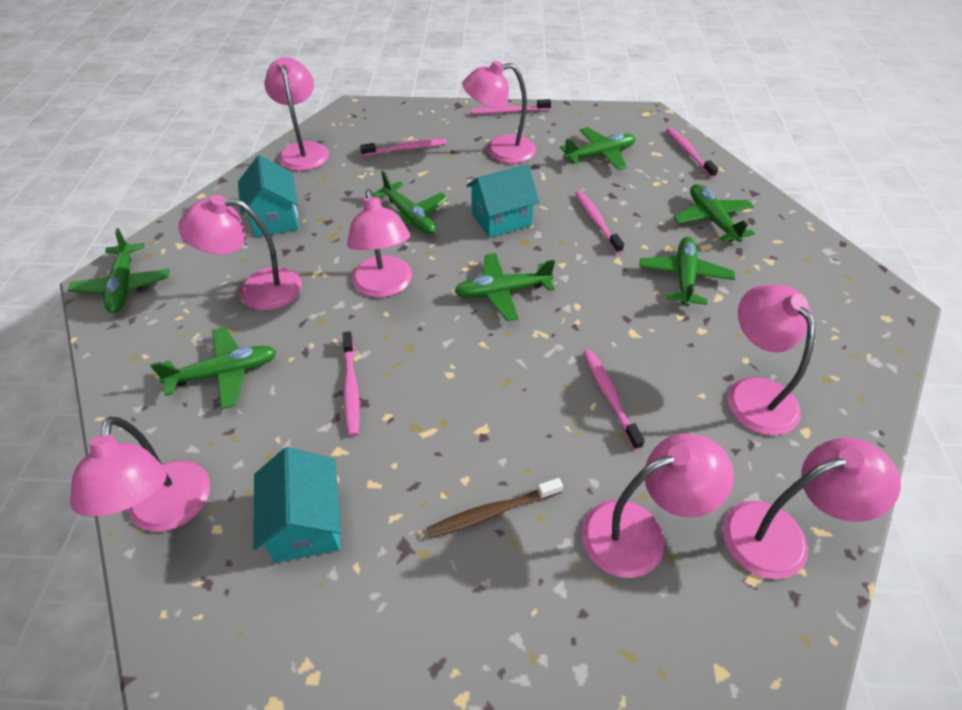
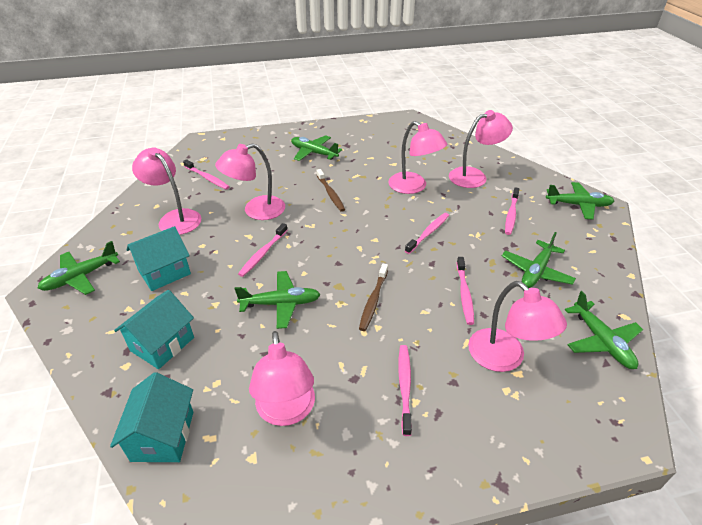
brown toothbrush: [427,478,563,538] = 1 -> [316,169,345,212] [359,264,388,331] = 2
green plane: [68,228,170,313] [150,327,277,410] [372,171,448,234] [454,253,555,321] [560,127,636,170] [639,237,735,307] [673,184,755,242] = 7 -> [38,241,120,295] [235,271,321,329] [291,135,342,161] [502,232,576,288] [546,182,614,220] [565,291,643,369] = 6
pink lamp: [70,416,210,532] [178,195,302,310] [265,57,329,171] [347,189,412,298] [462,61,536,164] [582,434,734,578] [722,437,901,579] [727,284,815,435] = 8 -> [132,147,201,235] [215,144,285,220] [249,331,315,426] [388,121,447,194] [449,110,513,188] [468,281,567,372] = 6

